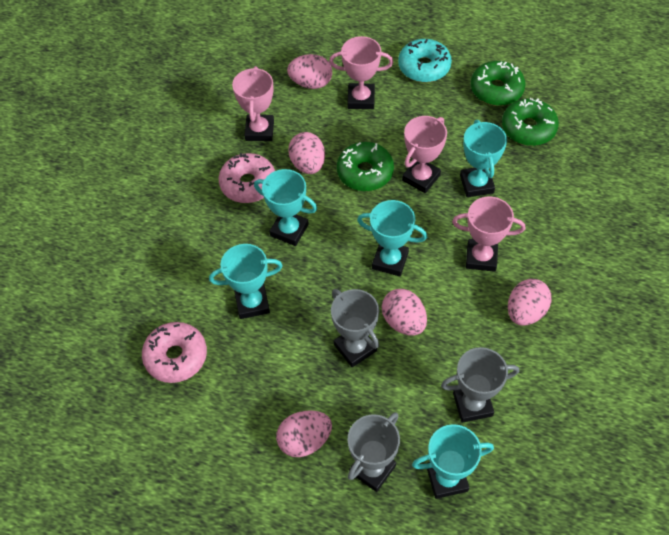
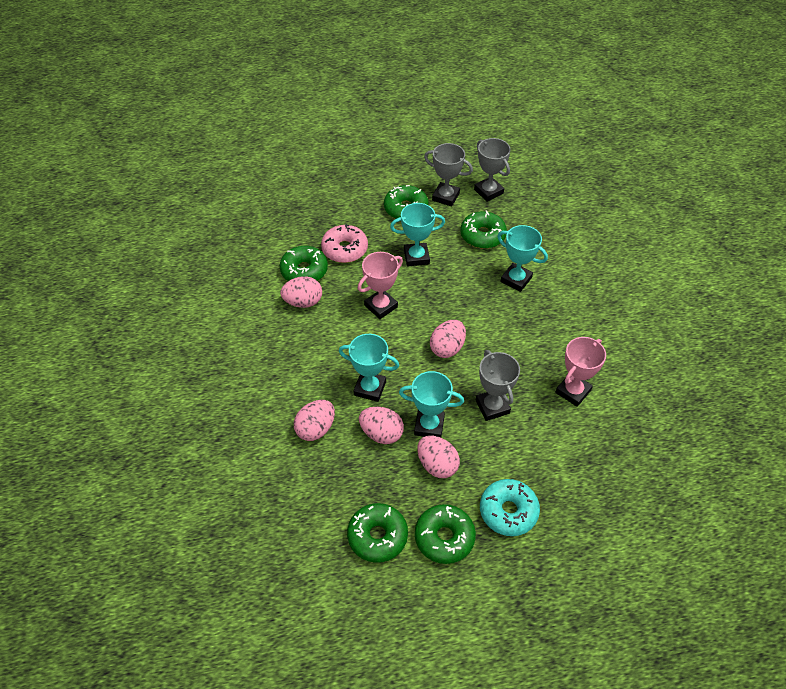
green donut: [337,142,394,191] [471,61,526,106] [502,98,559,146] = 3 -> [279,246,328,281] [347,503,408,563] [384,185,429,219] [415,504,476,564] [461,210,507,249] = 5
pink donut: [142,322,207,383] [219,153,275,203] = 2 -> [321,224,368,263] = 1
pink trophy: [232,66,274,141] [329,36,393,109] [402,116,447,193] [452,197,525,272] = 4 -> [358,252,403,319] [555,337,606,407] = 2
turquoise trophy: [209,244,282,319] [254,169,317,246] [357,200,427,276] [412,424,494,499] [460,120,507,197] = 5 -> [339,334,399,402] [390,203,445,267] [399,371,464,438] [497,225,548,292] = 4

